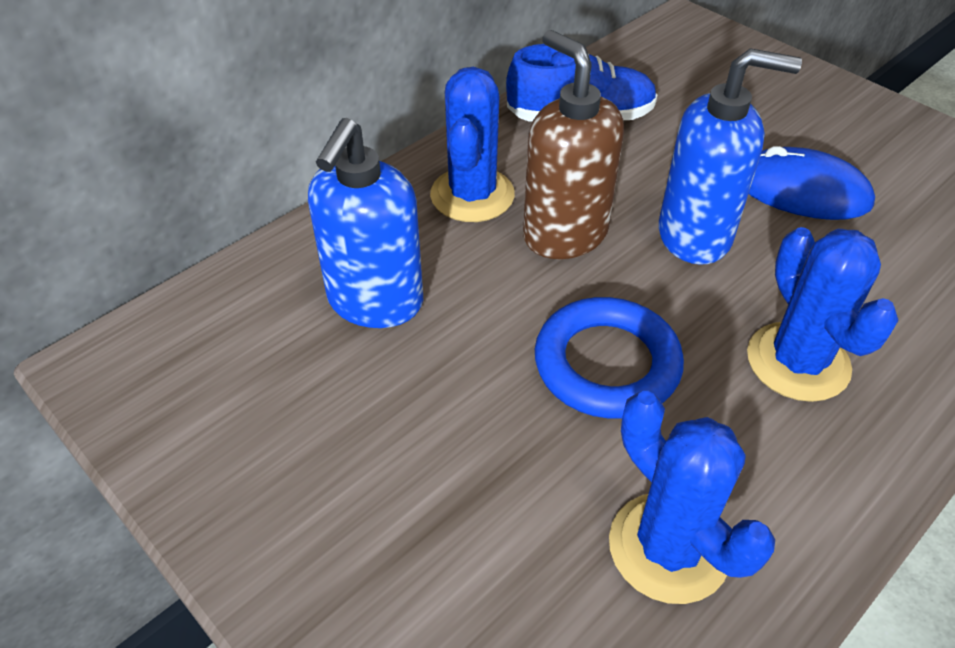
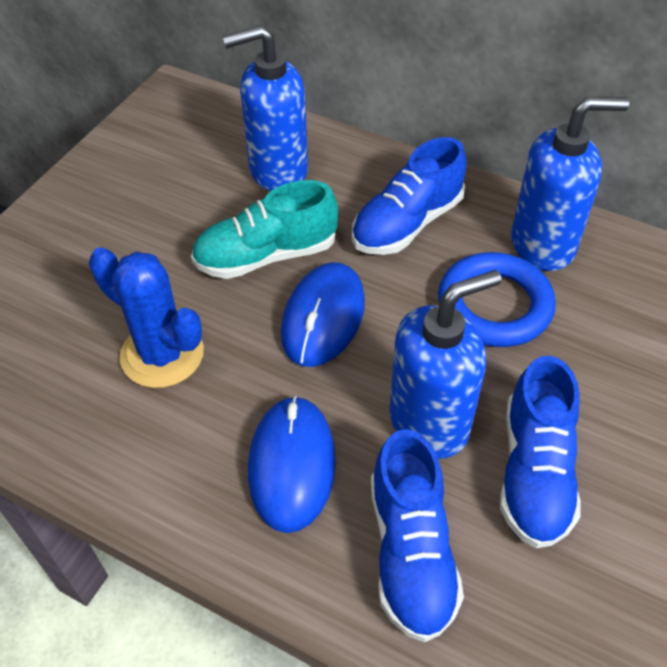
blue cactus: [430,67,515,222] [609,391,775,604] [747,227,898,402] = 3 -> [89,247,204,388] = 1
blue mouse: [749,146,875,220] = 1 -> [248,396,336,533] [281,262,365,367] = 2
blue shoe: [506,44,657,121] = 1 -> [352,137,467,255] [371,429,464,642] [500,356,581,548] = 3
blue soap dispenser: [308,118,423,328] [659,48,802,265] = 2 -> [222,25,308,191] [389,270,502,459] [511,97,629,271] = 3
brown soap dispenser: [523,30,624,259] = 1 -> none = 0
turquoise shoe: none = 0 -> [191,180,338,279] = 1

